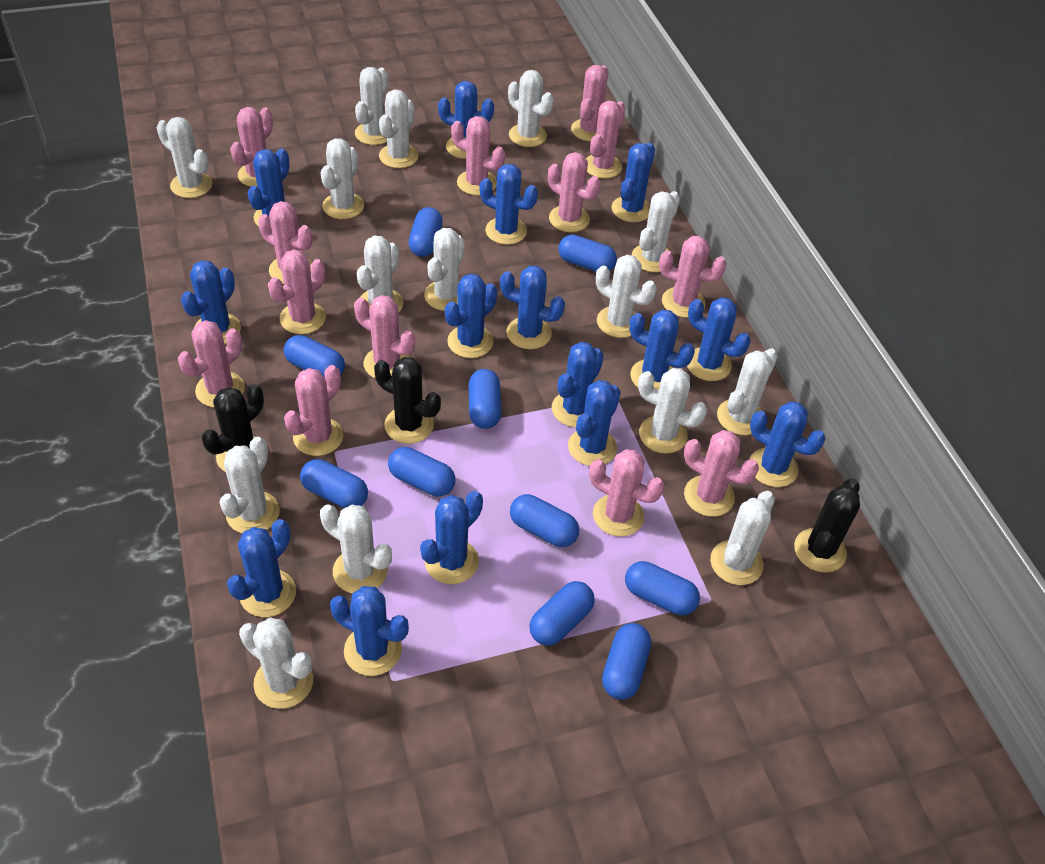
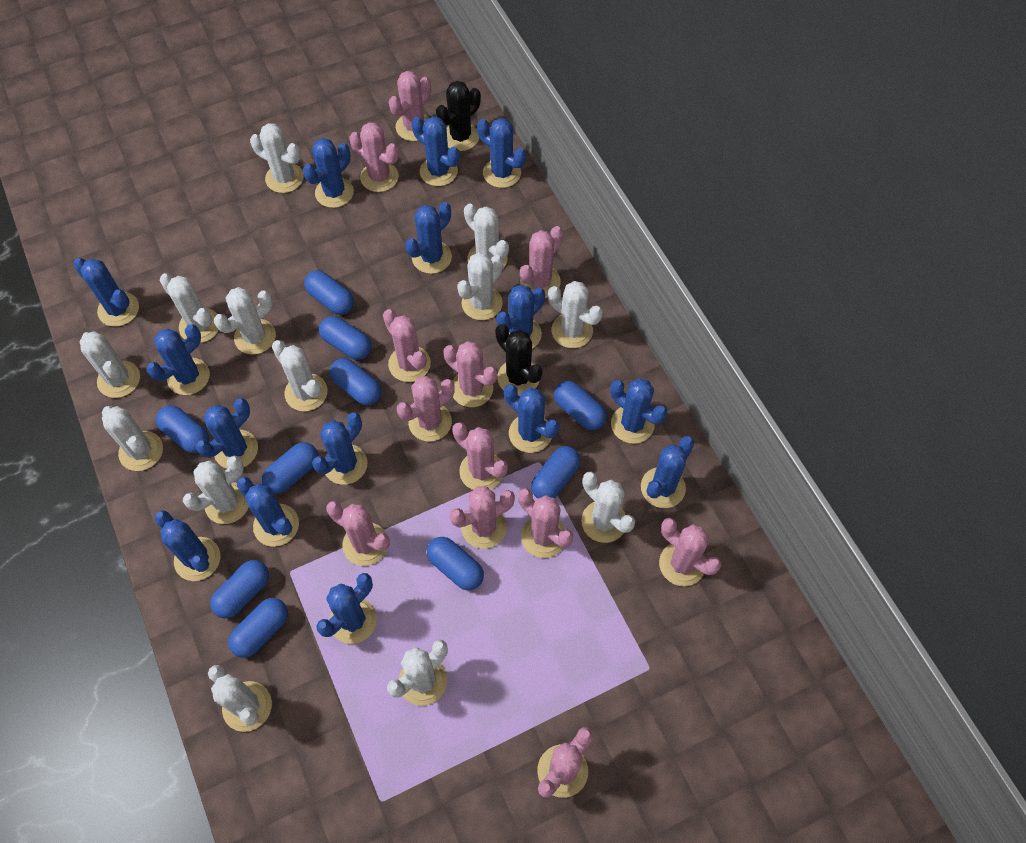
black cactus: [202,384,264,472] [374,357,441,444] [794,478,860,573] = 3 -> [436,81,481,151] [495,324,543,396] = 2
pink cactus: [178,320,245,407] [230,107,273,187] [258,201,313,284] [268,249,326,334] [284,365,344,456] [354,295,415,379] [451,116,505,195] [548,152,600,232] [571,65,608,141] [586,101,626,179] [589,449,665,537] [659,236,727,318] [684,430,759,517] = 13 -> [326,501,390,566] [349,122,399,192] [383,309,431,382] [389,71,431,141] [397,376,455,441] [443,341,497,407] [450,486,515,549] [453,422,508,490] [518,488,573,558] [520,226,563,298] [537,727,593,798] [659,518,721,586] = 12
white cactus: [157,117,212,198] [219,437,280,533] [239,617,313,709] [320,504,392,593] [321,138,364,219] [355,67,388,145] [357,236,404,312] [379,90,419,168] [424,228,465,311] [508,70,554,147] [596,255,656,338] [631,191,680,272] [638,368,707,454] [710,491,775,585] [717,348,778,435] = 15 -> [80,331,140,398] [102,406,163,471] [159,273,219,343] [183,456,248,524] [208,665,272,732] [214,287,276,355] [250,123,304,193] [272,340,328,411] [387,640,448,706] [457,252,503,320] [464,203,509,268] [548,281,603,348] [581,472,635,543] = 13

